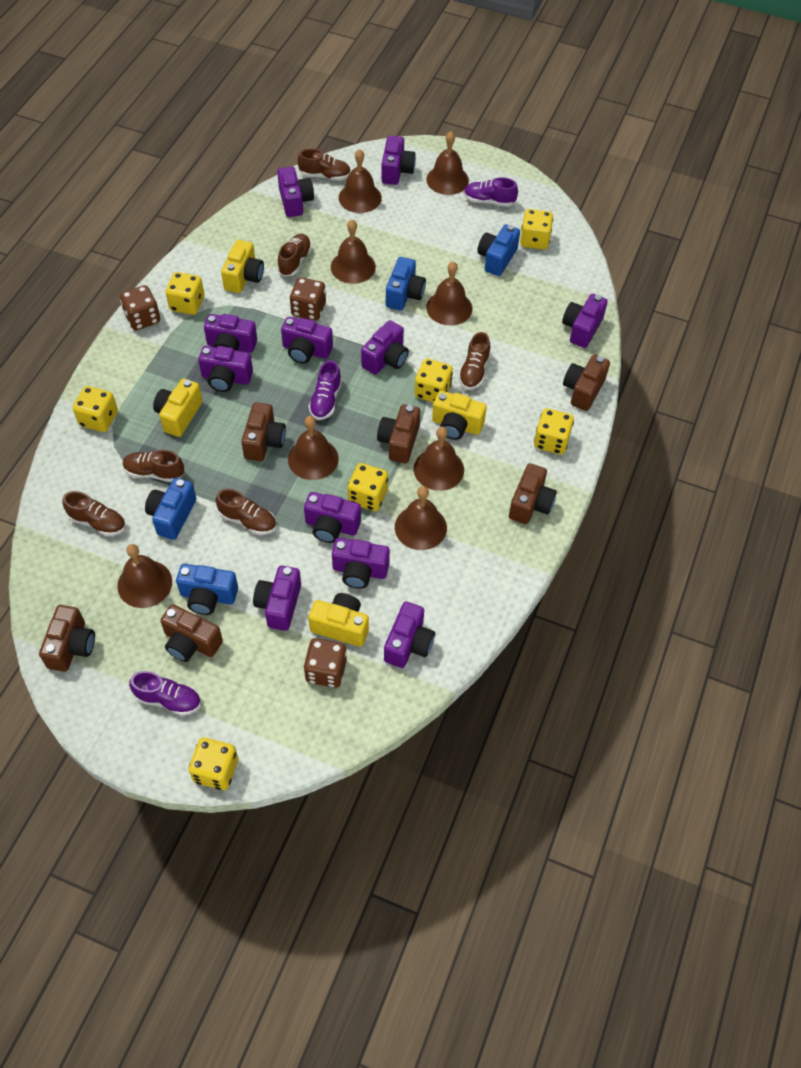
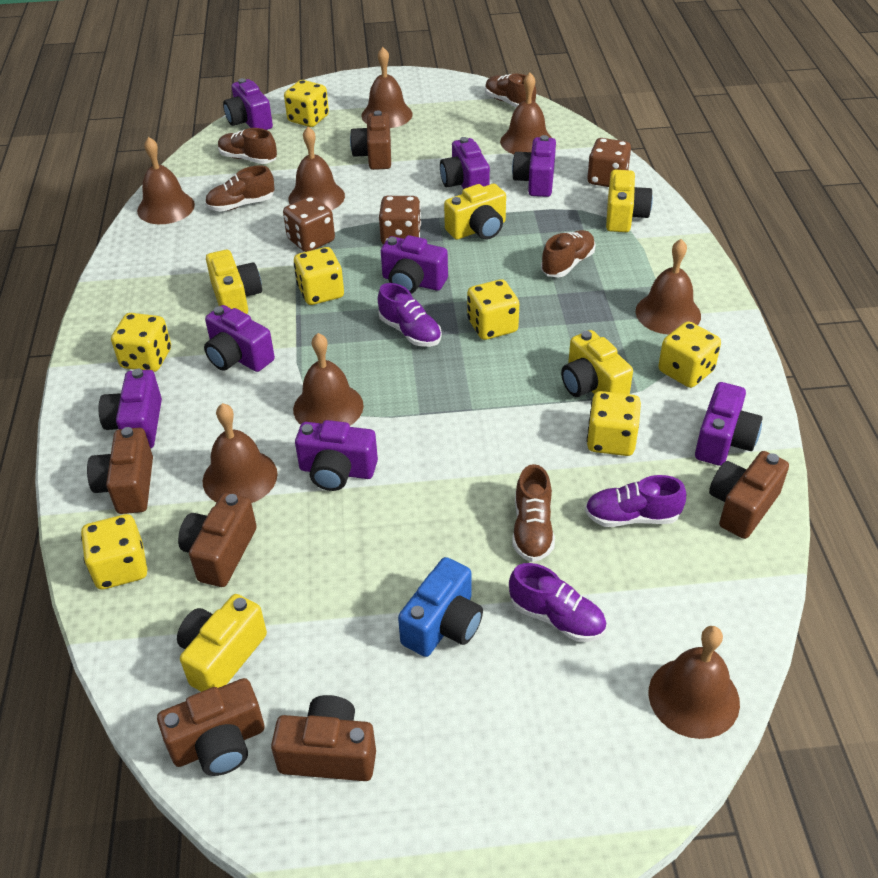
blue camera: [145,478,196,540] [176,564,238,615] [386,257,426,311] [477,224,520,276] = 4 -> [398,557,483,657] = 1
brown shoe: [62,491,126,536] [123,450,184,482] [216,489,276,535] [277,234,312,276] [298,149,351,181] [458,332,491,390] = 6 -> [205,165,274,212] [218,128,277,164] [485,74,536,108] [512,464,555,562] [541,230,596,277] = 5
purple camera: [198,346,253,392] [204,314,257,353] [253,566,301,631] [277,167,314,217] [281,317,333,364] [304,492,361,543] [332,538,390,589] [361,320,409,374] [381,136,416,185] [384,602,435,668] [562,294,608,348] = 11 -> [99,369,162,449] [204,305,275,372] [223,78,273,130] [295,420,378,491] [381,235,448,294] [440,137,490,189] [512,135,556,197] [695,382,763,466] = 8
yellow camera: [153,378,203,437] [221,240,264,293] [308,593,369,647] [432,391,487,440] = 4 -> [177,594,267,692] [206,250,262,314] [444,184,506,240] [561,330,633,397] [606,170,653,232] = 5

